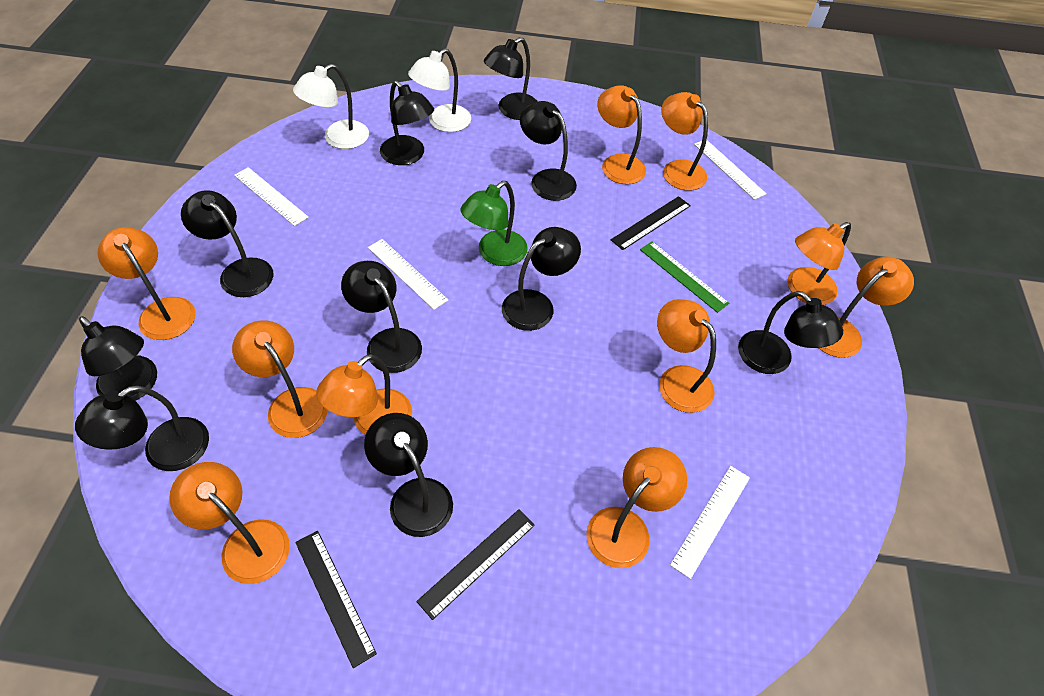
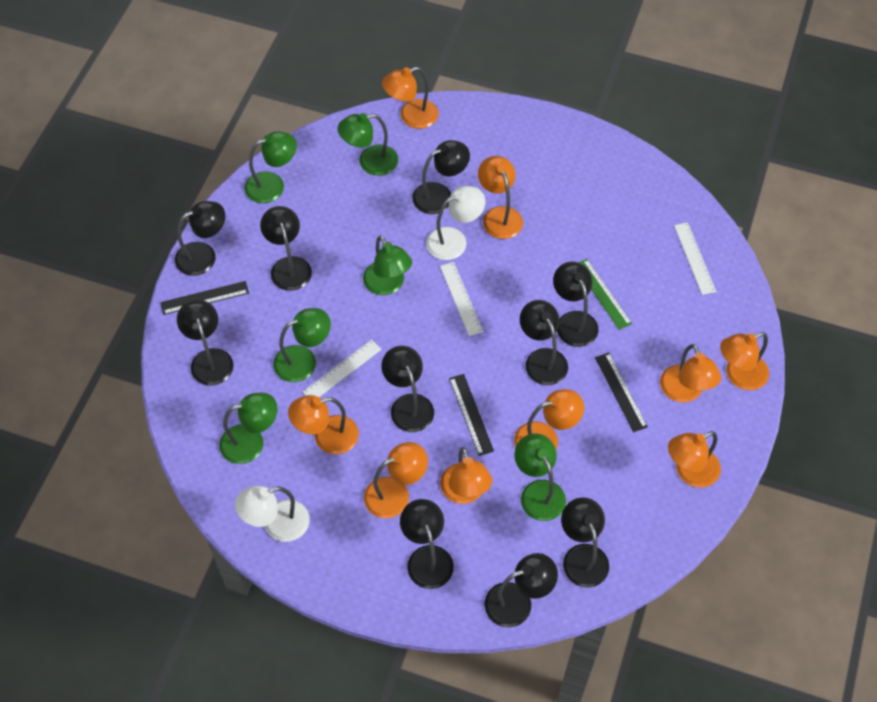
green lamp: [460,181,528,266] = 1 -> [219,392,278,464] [244,131,297,203] [273,308,331,382] [338,113,398,176] [363,236,412,295] [514,433,566,521] = 6
orange lamp: [98,227,196,340] [169,462,290,584] [232,320,328,438] [316,354,412,435] [586,447,687,568] [597,85,646,184] [657,299,716,413] [661,92,708,191] [787,222,851,305] [819,257,914,358] = 10 -> [288,395,359,454] [364,442,428,518] [382,67,439,129] [440,447,492,504] [478,156,523,239] [514,389,584,449] [660,344,721,403] [668,431,721,488] [720,332,769,390] = 9
white ruler: [234,167,309,226] [368,239,448,310] [670,466,750,579] [694,140,767,200] = 4 -> [303,339,381,397] [440,262,483,336] [674,222,716,295] = 3

